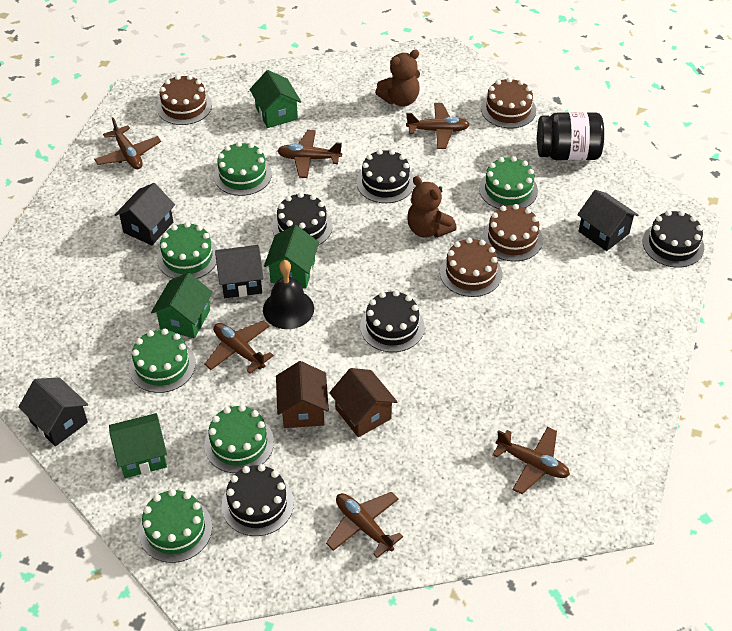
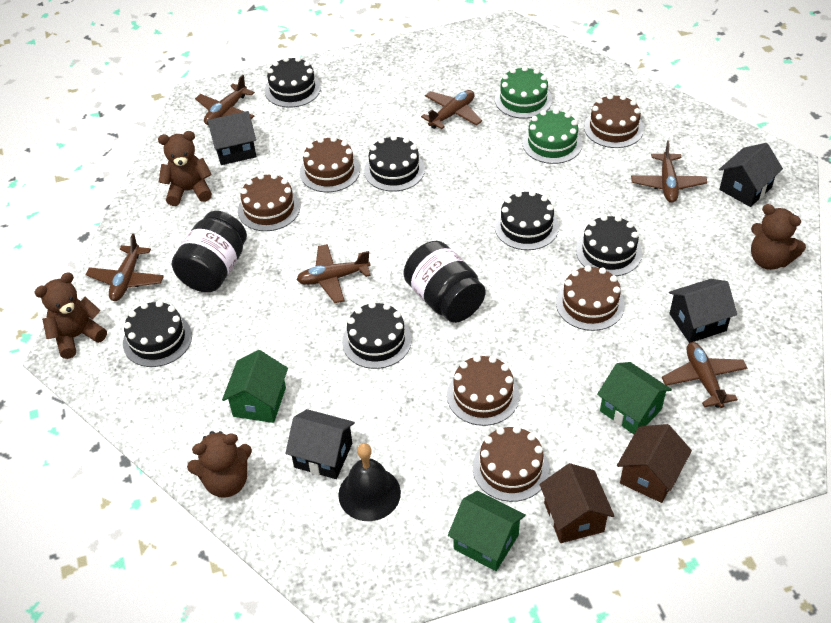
black cake: [222,464,294,536] [272,192,333,246] [356,149,415,203] [360,290,425,352] [643,210,704,268] = 5 -> [123,301,192,367] [264,57,321,108] [342,302,412,369] [364,135,425,191] [494,190,559,250] [576,215,642,276] = 6
black jar: [537,112,604,160] = 1 -> [172,211,247,292] [403,241,485,323] = 2
brown cake: [157,75,212,125] [440,238,502,297] [481,77,536,128] [482,204,543,261] = 4 -> [238,173,300,231] [299,136,360,192] [447,355,520,426] [473,426,549,502] [556,265,625,331] [584,94,644,148] = 6
brown teddy bear: [375,50,420,107] [407,176,457,238] = 2 -> [34,272,107,359] [158,131,212,206] [187,431,252,498] [751,204,806,270] = 4
green cake: [129,328,196,393] [139,489,212,563] [157,222,218,279] [204,405,274,473] [214,142,272,196] [479,156,538,209] = 6 -> [495,66,552,119] [522,109,582,164] = 2
green house: [109,413,167,478] [151,273,213,339] [249,70,301,128] [264,225,319,288] = 4 -> [222,350,288,423] [448,490,526,571] [597,362,672,434] = 3

